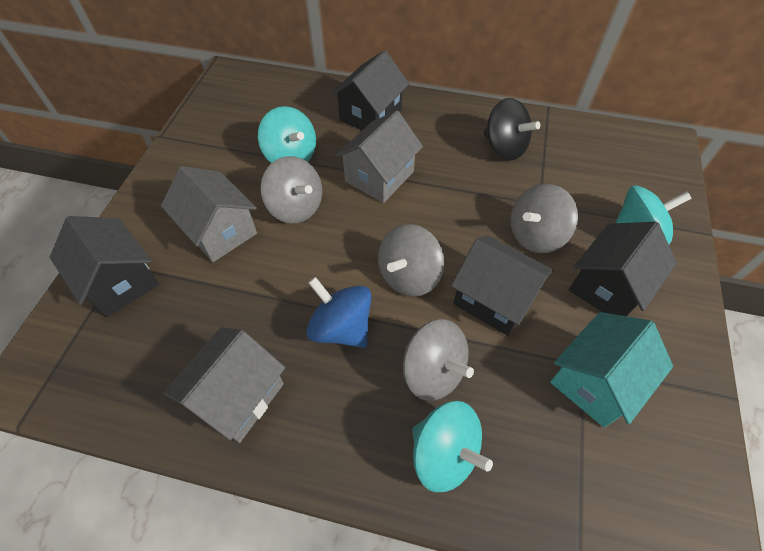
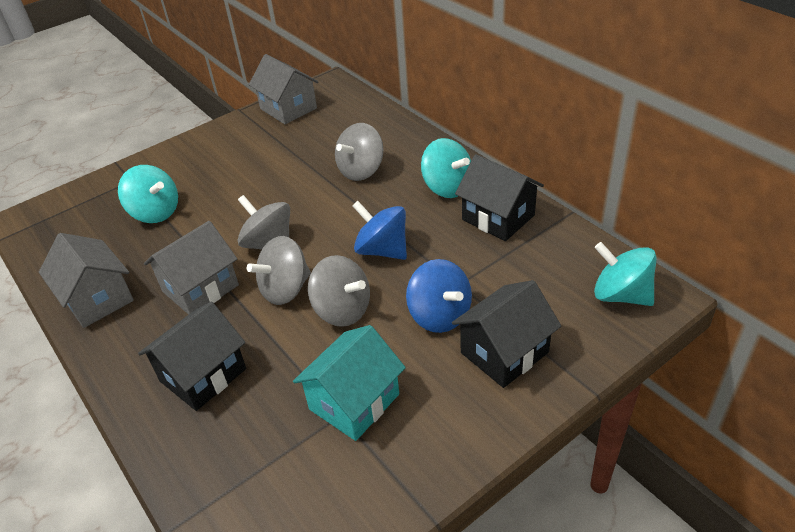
black house: [50,216,159,317] [331,50,409,130] [451,236,553,336] [569,222,677,316] = 4 -> [138,301,246,411] [452,280,561,388] [455,154,544,241] = 3
black spinning top: [483,98,540,160] = 1 -> none = 0
blue spinning top: [306,277,371,348] = 1 -> [352,201,407,260] [406,259,472,333] = 2

